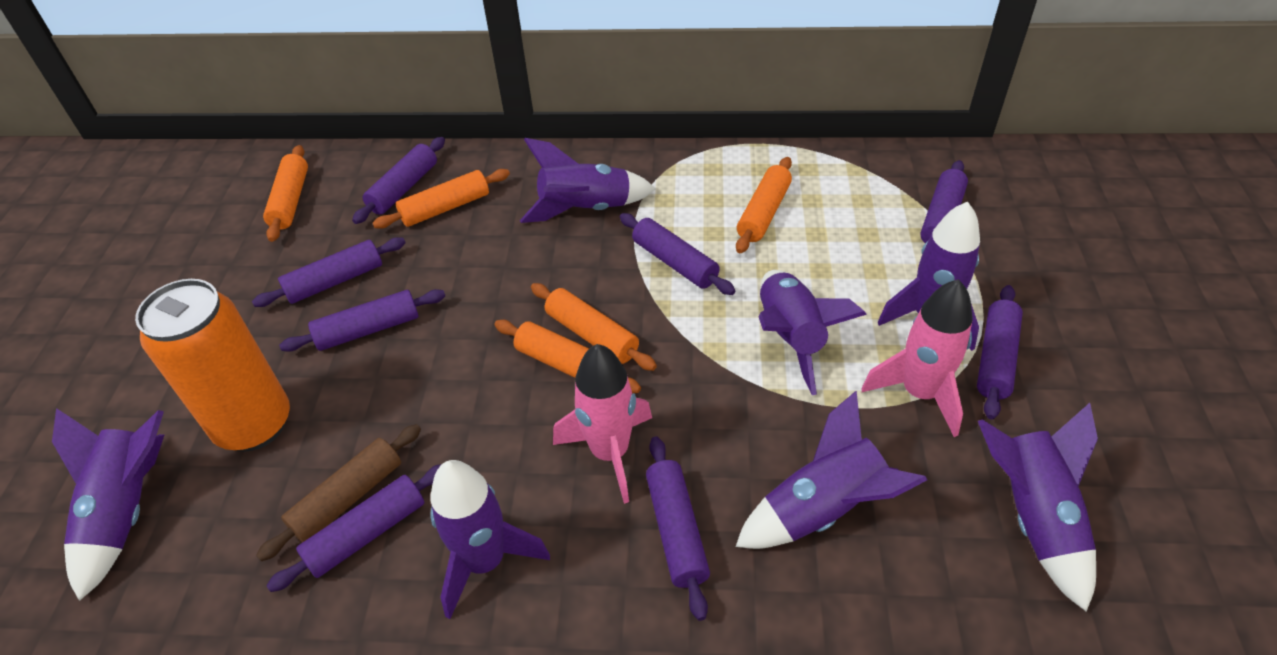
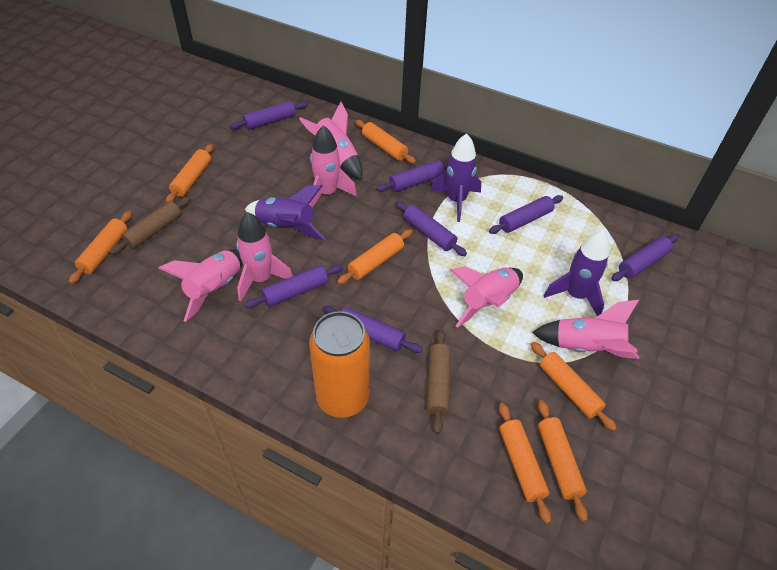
brown rolling pin: [256,424,421,561] = 1 -> [110,197,191,255] [427,330,451,434] = 2
orange rolling pin: [263,145,308,242] [373,169,510,229] [494,320,641,393] [531,283,657,371] [736,157,792,253] = 5 -> [69,211,132,284] [166,144,213,203] [337,229,413,285] [355,120,416,164] [499,403,551,524] [531,342,617,431] [538,400,588,522] = 7
pink rocket: [553,344,652,504] [861,279,973,437] = 2 -> [159,249,243,322] [237,212,293,302] [299,102,362,180] [309,125,357,208] [450,266,523,328] [532,300,639,359] = 6
purple rocket: [52,408,165,601] [430,460,550,619] [520,138,655,223] [735,391,927,549] [758,270,867,395] [878,202,980,351] [978,403,1098,612] = 7 -> [245,185,325,240] [430,134,481,222] [543,230,609,316] = 3
purple rolling pin: [252,237,406,307] [266,464,442,592] [279,289,445,352] [352,137,445,224] [620,213,735,295] [646,436,710,621] [920,160,968,243] [977,285,1023,420] = 8 -> [230,101,308,130] [244,264,343,308] [322,306,423,353] [376,160,449,192] [395,201,467,256] [489,195,563,234] [611,234,679,281] = 7

